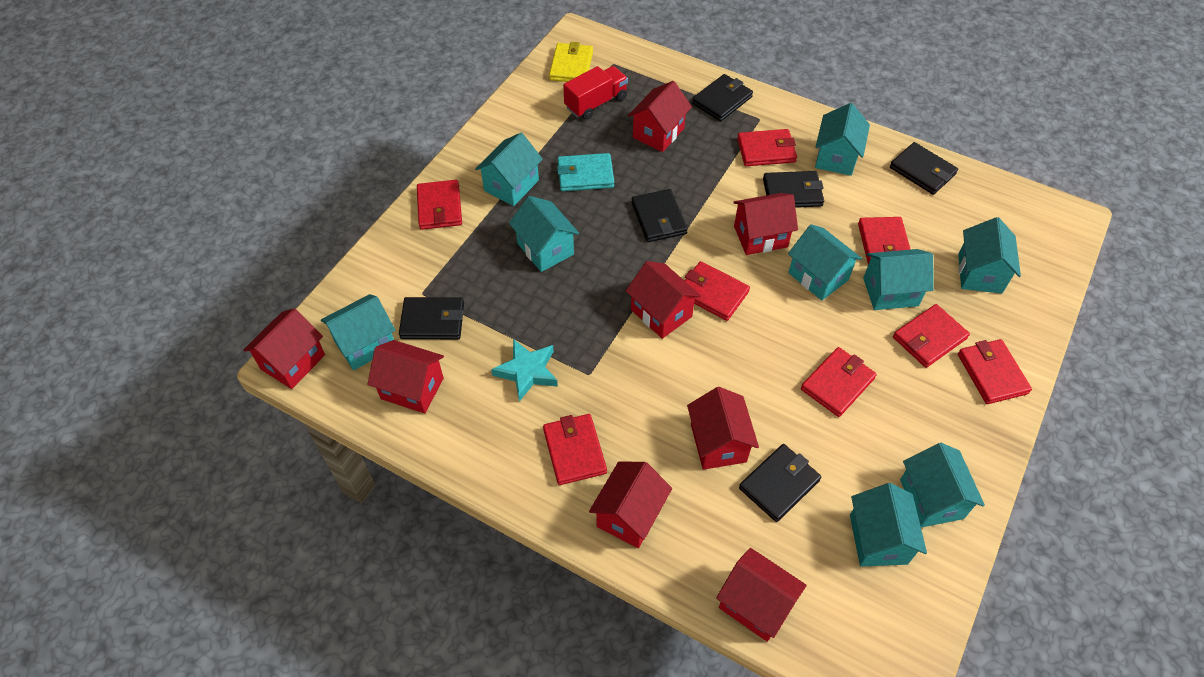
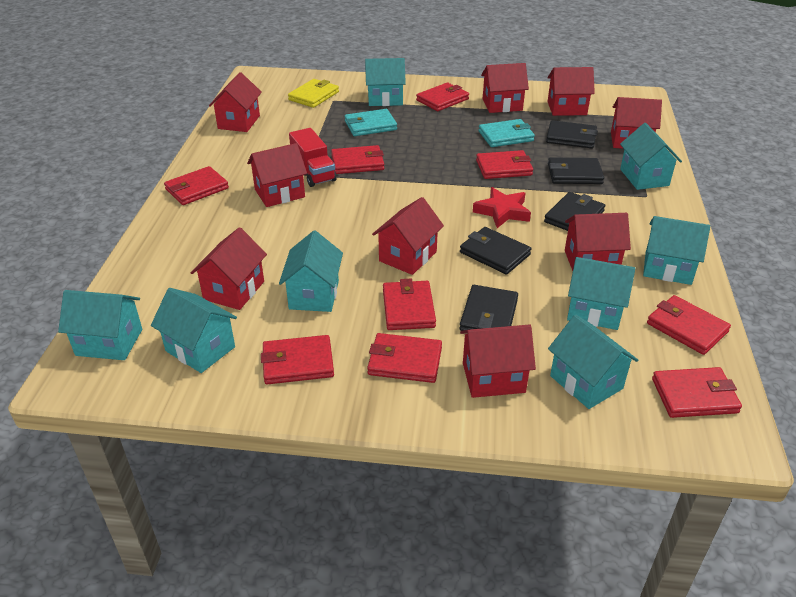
black wallet: [399,297,464,339] [631,189,688,242] [692,74,753,121] [739,444,821,522] [763,171,824,208] [890,142,958,195] = 6 -> [460,227,531,275] [460,285,518,331] [544,192,605,231] [546,120,598,148] [548,157,604,184] = 5
red house: [243,308,325,389] [367,340,444,413] [589,462,672,548] [626,261,701,339] [628,81,692,152] [687,387,759,470] [716,548,807,642] [733,193,798,255] = 8 -> [191,227,267,310] [209,72,262,132] [247,143,307,207] [372,197,444,275] [460,325,536,398] [481,63,529,113] [547,67,595,116] [565,213,631,271] [611,97,662,149] = 9
red star: none = 0 -> [473,187,531,228] = 1
red wallet: [417,180,462,230] [543,414,607,485] [685,261,750,321] [737,129,797,166] [801,347,877,417] [858,217,911,264] [893,304,970,368] [958,339,1032,404] = 8 -> [164,166,229,205] [261,335,334,384] [331,145,384,174] [367,333,442,383] [383,279,436,330] [416,82,469,111] [476,150,533,179] [647,295,731,355] [652,367,742,418] = 9
turquoise house: [321,294,395,370] [475,133,543,206] [509,196,579,272] [788,224,862,300] [815,103,870,176] [850,483,927,567] [863,249,934,310] [900,443,985,528] [958,217,1021,294] = 9 -> [58,290,142,360] [151,288,237,373] [279,231,343,312] [365,58,406,106] [548,315,638,409] [567,257,635,330] [620,123,682,190] [643,216,710,285] = 8
turquoise star: [491,339,558,402] = 1 -> none = 0
turquoise wallet: [557,153,614,191] = 1 -> [345,109,397,136] [479,119,535,147] = 2

